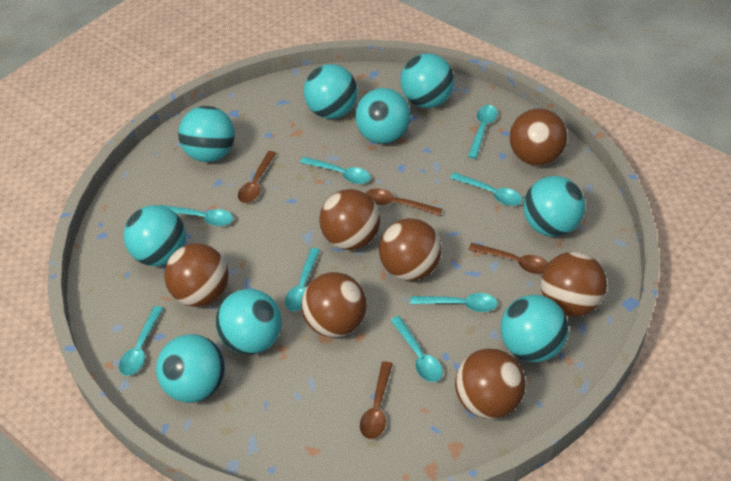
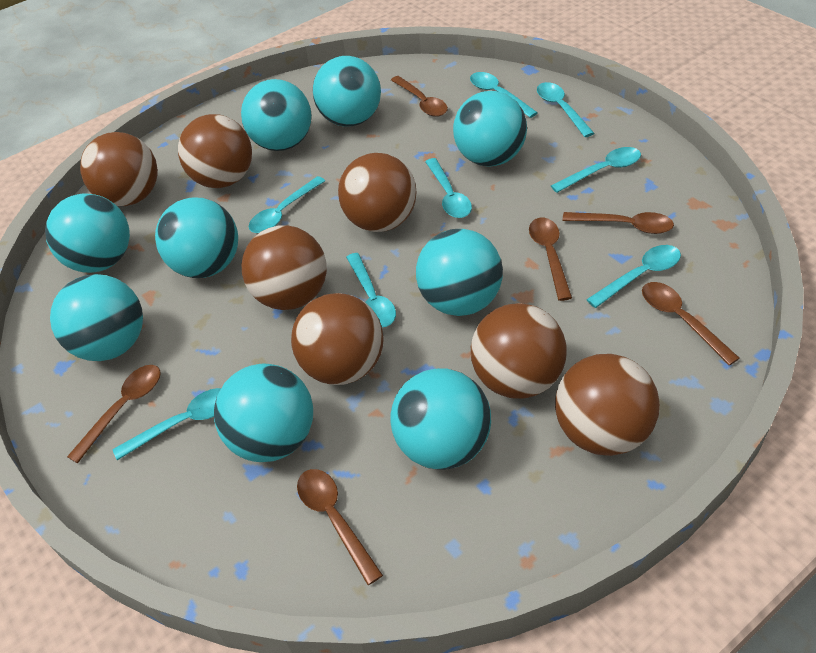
brown spoon: [238,151,276,203] [360,361,393,439] [366,188,442,216] [468,243,548,274] = 4 -> [67,365,161,463] [297,469,383,585] [391,76,448,117] [529,218,572,301] [562,212,674,234] [642,282,740,365] = 6

